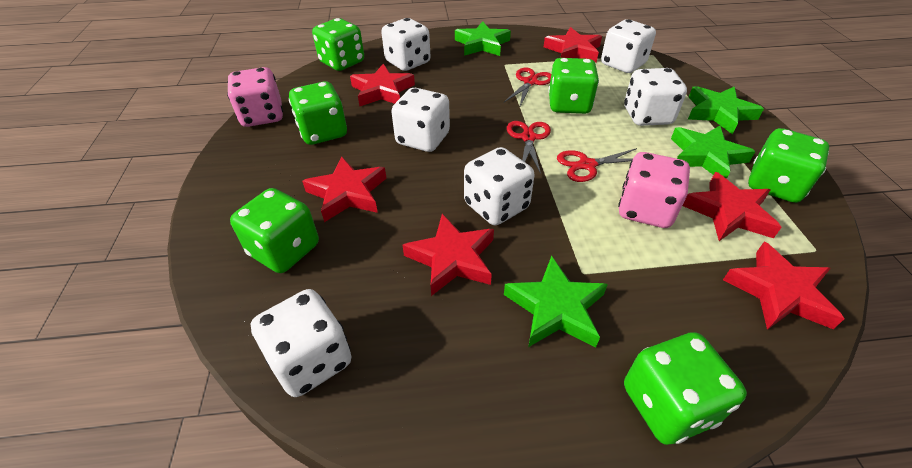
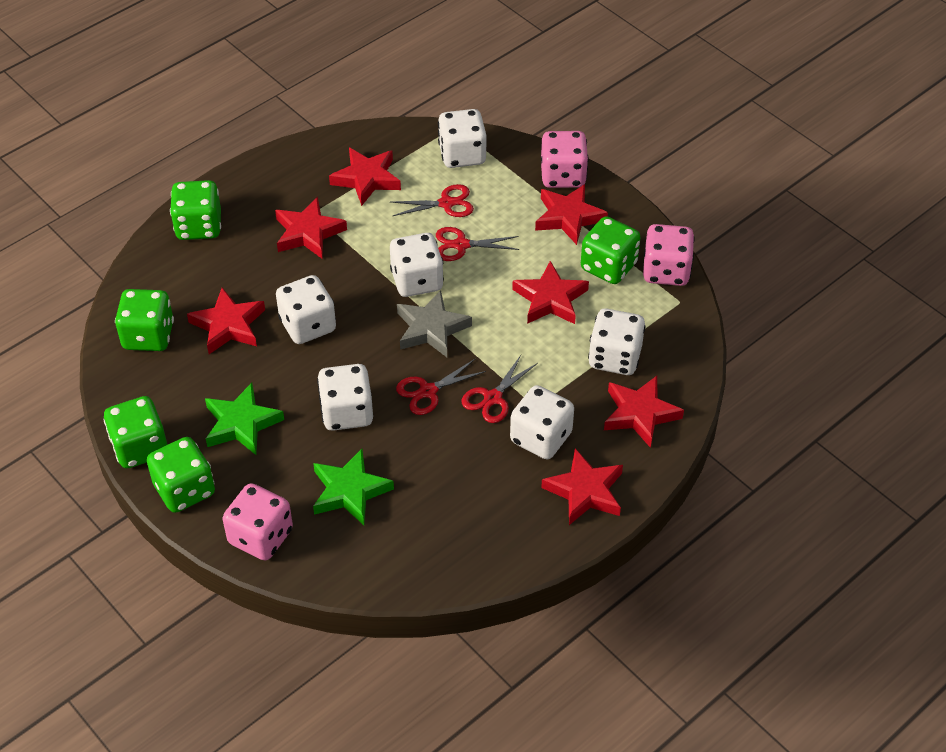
green dice: [230,188,319,273] [289,81,347,145] [312,18,364,71] [548,58,599,114] [624,332,747,445] [748,128,829,203] = 6 -> [104,396,168,468] [115,289,174,351] [147,437,215,513] [170,180,221,240] [581,216,641,284] = 5
green star: [455,21,511,56] [504,256,608,347] [671,126,755,179] [688,86,764,134] = 4 -> [205,383,284,455] [313,449,394,525] = 2
grey star: none = 0 -> [397,290,472,357] = 1
pink dice: [227,67,283,127] [618,152,690,228] = 2 -> [222,483,293,560] [541,131,589,188] [643,224,695,286] = 3
red scissors: [504,68,551,106] [507,121,551,174] [557,148,637,182] = 3 -> [391,184,474,217] [396,359,486,415] [436,227,519,261] [462,355,538,423] = 4
red star: [302,156,387,222] [350,64,415,106] [402,214,494,296] [544,27,602,63] [682,172,782,241] [723,242,844,330] = 6 -> [187,287,265,354] [275,197,347,258] [329,148,401,206] [512,261,589,324] [535,184,608,245] [541,448,623,525] [604,376,684,448] = 7

